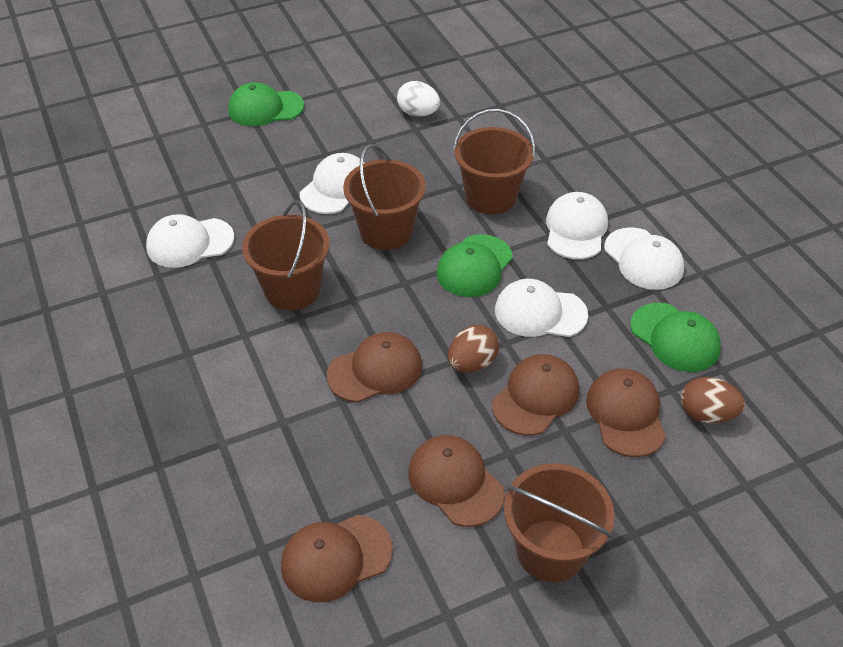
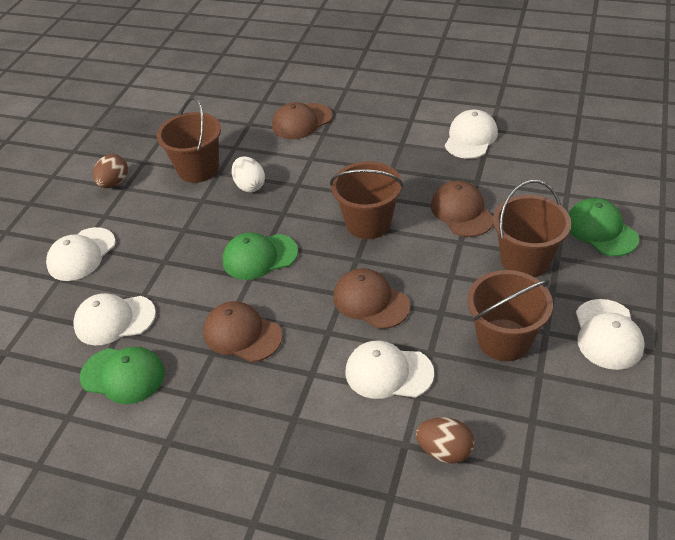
brown cap: [281,515,393,602] [327,332,422,403] [409,435,505,527] [492,354,579,435] [586,369,666,457] = 5 -> [203,301,282,362] [272,102,333,139] [333,268,410,329] [431,180,493,237] = 4

